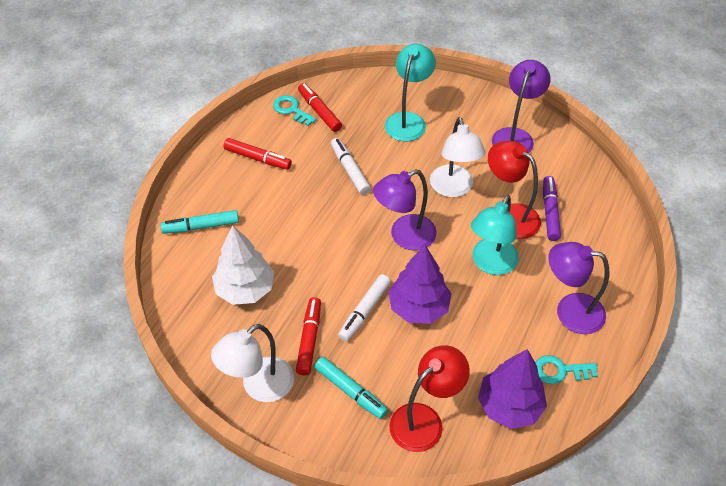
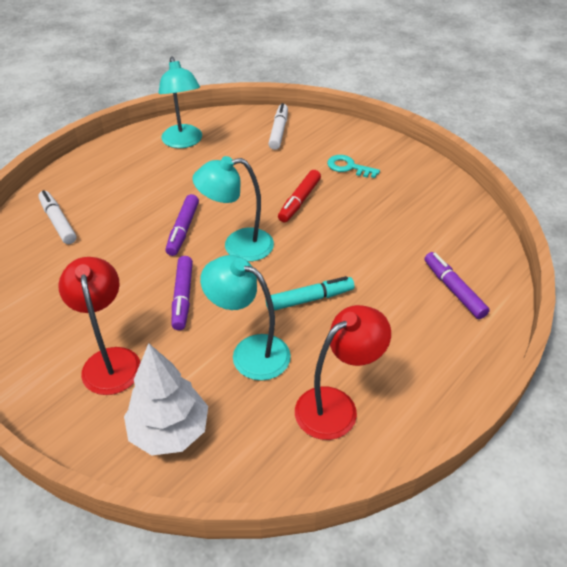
purple lamp: [373,169,437,251] [492,60,551,153] [548,242,609,334] = 3 -> none = 0
purple marker: [543,176,561,241] = 1 -> [165,194,199,256] [172,256,193,330] [424,252,490,319] = 3
purple tree: [388,245,451,324] [478,349,547,429] = 2 -> none = 0
red marker: [224,138,292,170] [296,297,321,375] [298,83,342,132] = 3 -> [278,170,321,222] = 1
turquoise key: [273,95,316,126] [536,355,598,384] = 2 -> [327,155,380,178] = 1
turquoise lamp: [385,44,436,142] [471,195,519,275] = 2 -> [158,56,202,148] [192,156,274,262] [200,255,291,380] = 3
turquoise marker: [160,210,239,234] [315,357,388,419] = 2 -> [265,276,354,311] = 1
white lamp: [211,324,294,402] [430,117,486,197] = 2 -> none = 0

